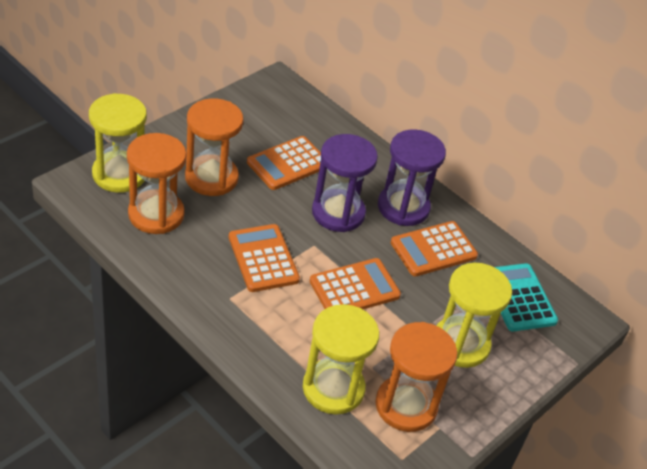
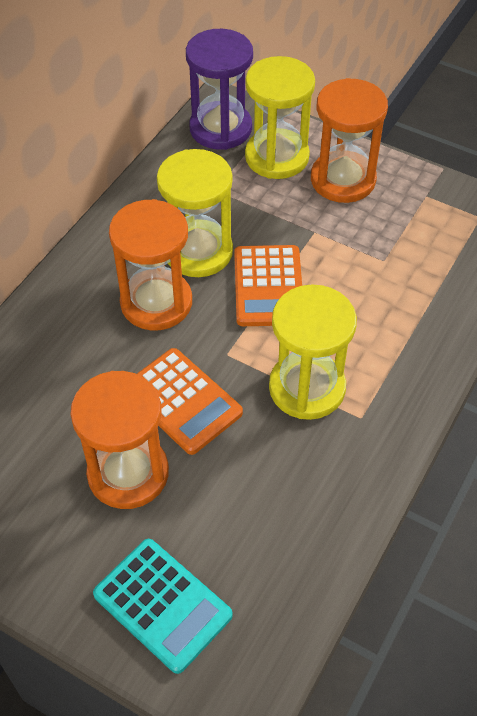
orange calculator: [229,224,300,292] [247,136,321,190] [310,258,401,309] [391,221,478,277] = 4 -> [137,348,243,455] [234,245,302,326] = 2
purple hourglass: [312,134,378,232] [378,129,446,226] = 2 -> [186,29,253,150] = 1

